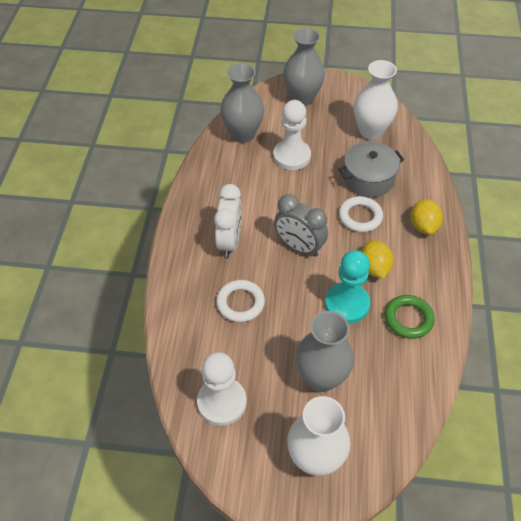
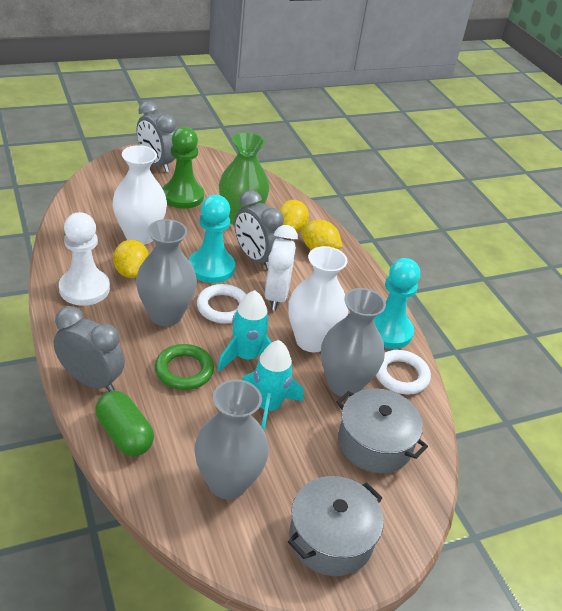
green capsule: none = 0 -> [96,391,154,456] = 1
green pawn: none = 0 -> [162,127,204,209] = 1
green vase: none = 0 -> [219,132,270,226] = 1
grey clock: [274,194,328,257] = 1 -> [54,306,125,392] [137,101,176,172] [235,190,284,270] = 3
grey pot: [338,142,404,197] = 1 -> [288,476,384,576] [336,388,428,473] = 2
turquoise pawn: [325,250,370,323] = 1 -> [189,195,235,283] [373,258,420,349] = 2
turquoise rocket: none = 0 -> [217,290,272,372] [242,340,303,430] = 2
white pawn: [197,352,247,426] [273,100,311,170] = 2 -> [59,212,110,306] = 1
yellow lemon: [361,240,394,279] [411,199,443,235] = 2 -> [113,240,149,278] [278,200,309,233] [301,220,343,250] = 3

